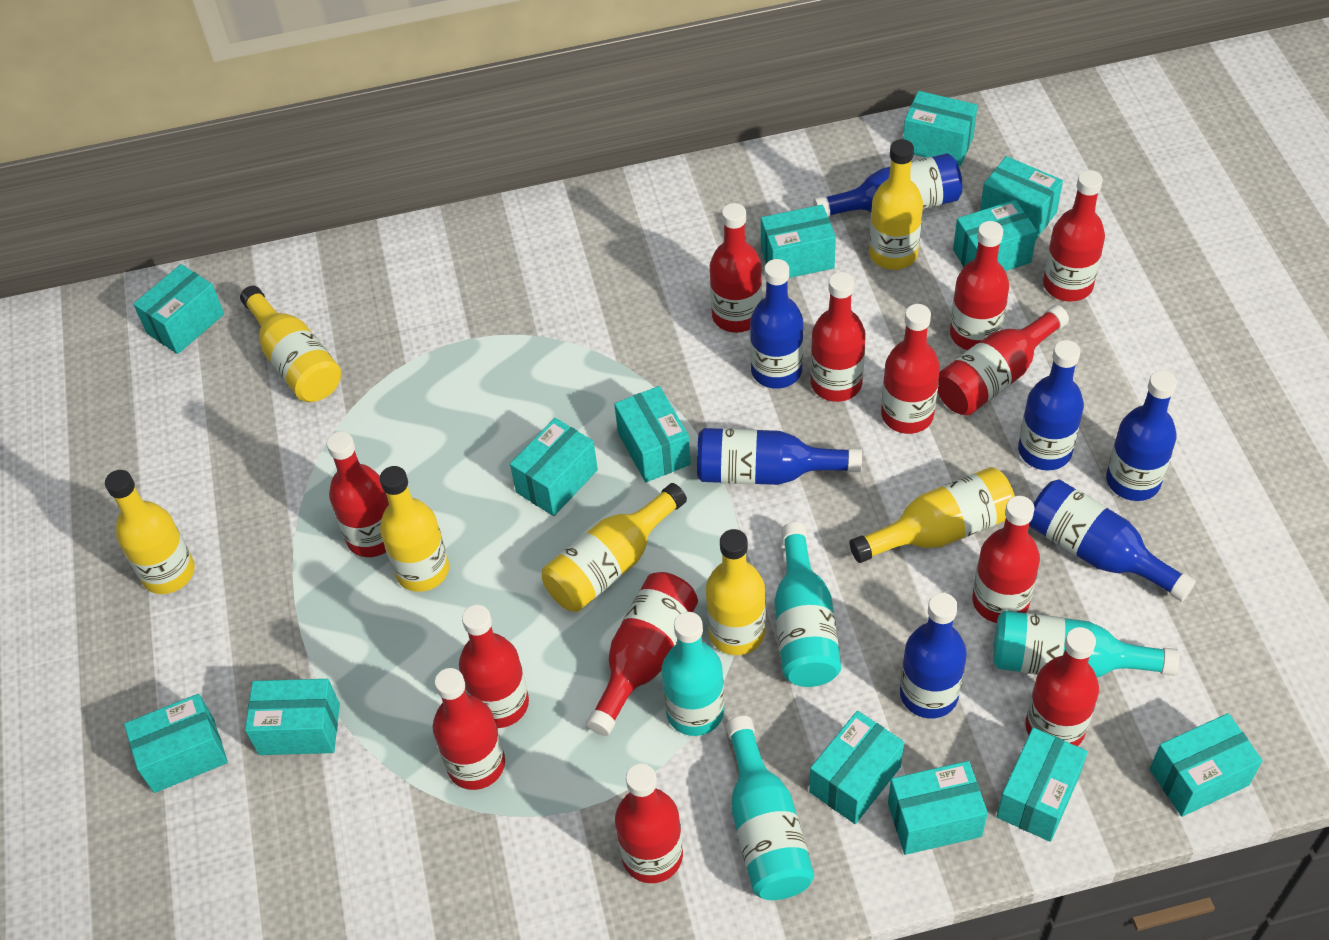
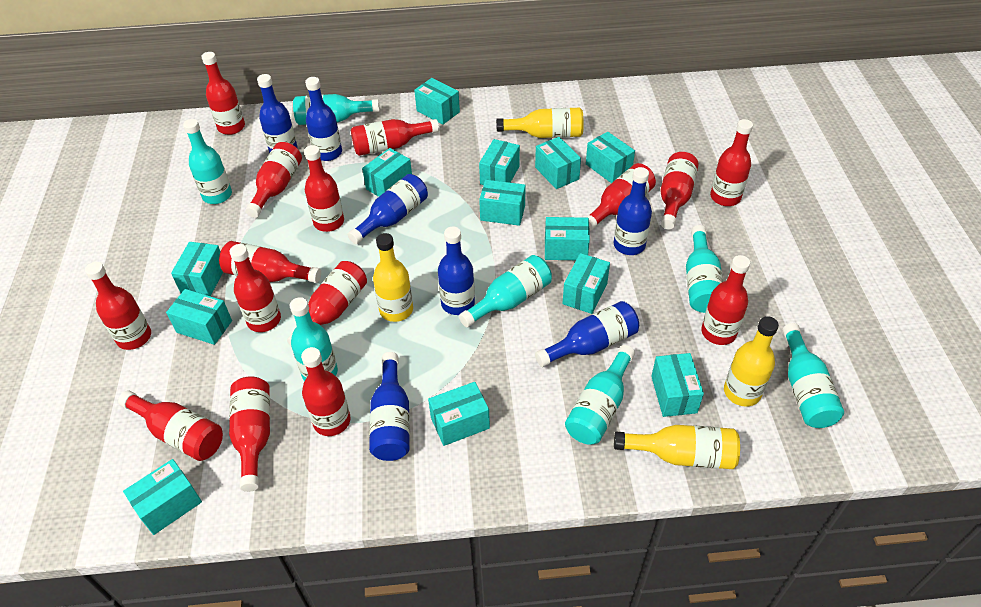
red bottle: [327,431,389,557] [433,668,505,790] [459,605,529,728] [586,572,698,736] [615,763,683,883] [710,203,762,333] [810,272,866,402] [881,304,940,434] [938,305,1069,416] [950,221,1009,350] [972,496,1040,623] [1025,627,1099,746] [1043,170,1105,301] = 13 -> [85,262,151,350] [118,391,223,461] [201,52,245,135] [219,241,321,283] [229,376,270,492] [230,244,281,332] [245,142,302,218] [287,261,367,346] [301,347,351,436] [304,145,344,232] [351,119,439,156] [585,163,656,231] [660,152,699,229] [701,255,750,345] [710,119,753,206] = 15
turquoise bottle: [661,612,724,736] [726,716,814,900] [774,522,841,687] [993,611,1179,677] = 4 -> [183,119,232,204] [290,297,338,382] [293,94,380,125] [459,255,552,328] [565,345,635,444] [686,225,723,313] [782,323,844,428] = 7
yellow bottle: [105,470,195,594] [240,286,341,402] [380,466,449,592] [542,483,687,612] [706,529,766,655] [850,467,1015,563] [869,139,923,270] = 7 -> [373,233,413,322] [496,108,584,138] [614,425,740,469] [724,316,779,407] = 4

